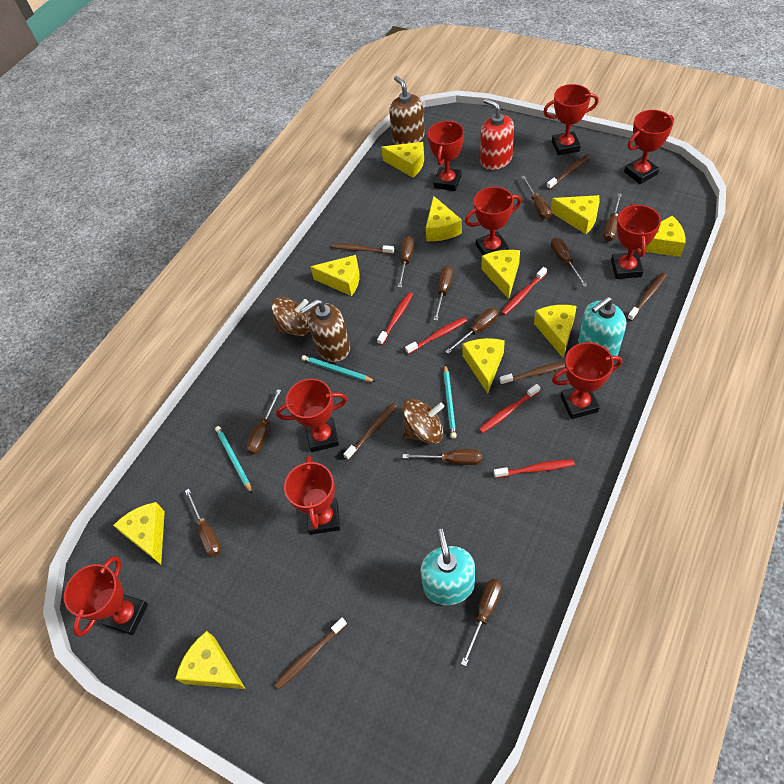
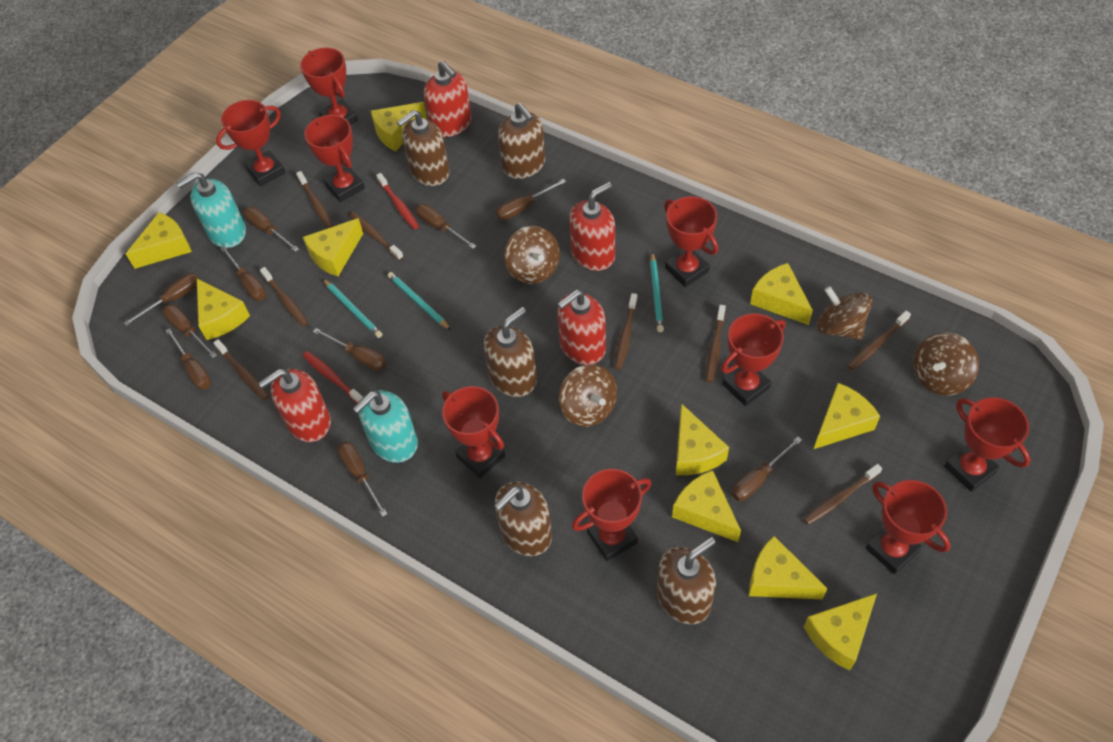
brown soap dispenser: [300,299,350,362] [389,76,425,145] = 2 -> [397,110,450,186] [483,307,537,397] [494,481,552,556] [498,103,545,179] [657,537,716,624] = 5
brown spinning top: [271,297,310,336] [402,398,444,444] = 2 -> [504,226,560,284] [559,364,617,427] [816,286,872,340] [913,332,979,396] = 4
brown toothbrush: [274,618,347,690] [332,243,394,254] [343,403,397,460] [500,361,565,385] [546,155,590,190] [627,273,667,321] = 6 -> [213,339,269,400] [260,267,308,327] [296,171,333,228] [350,212,404,261] [614,293,638,370] [706,305,726,383] [803,464,882,525] [847,311,911,370] = 8
red soap dispenser: [480,98,514,170] = 1 -> [258,369,331,442] [424,61,472,137] [557,290,606,365] [569,182,615,271] = 4
red toothbrush: [377,292,413,345] [405,317,467,354] [479,384,540,433] [494,459,575,478] [501,267,547,315] = 5 -> [303,351,363,404] [376,173,419,230] = 2

